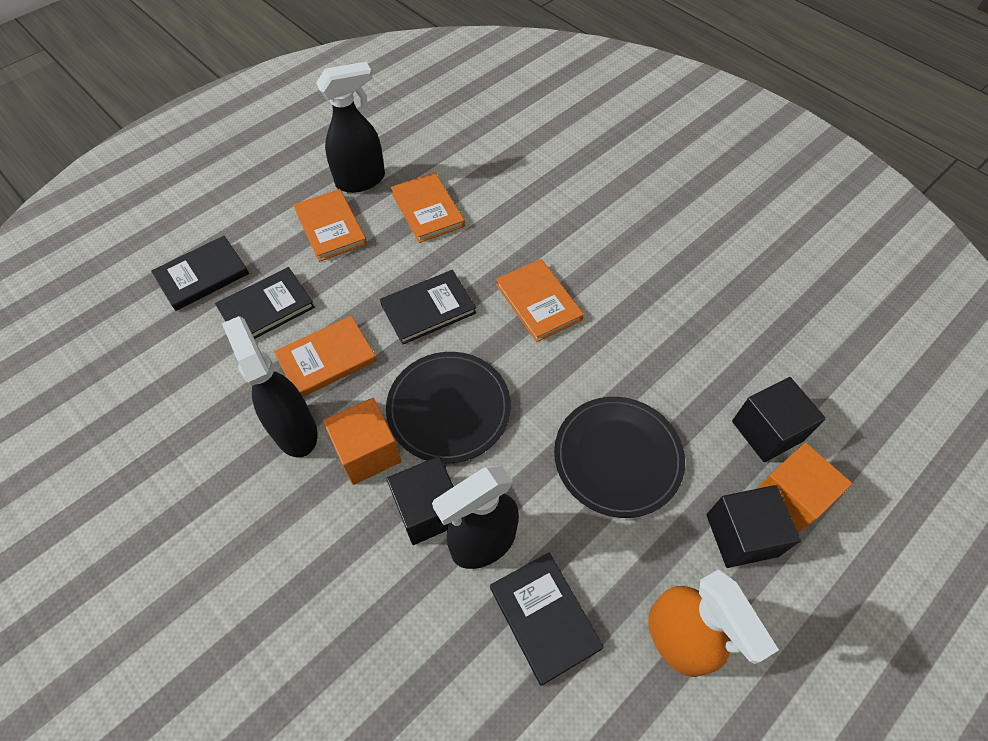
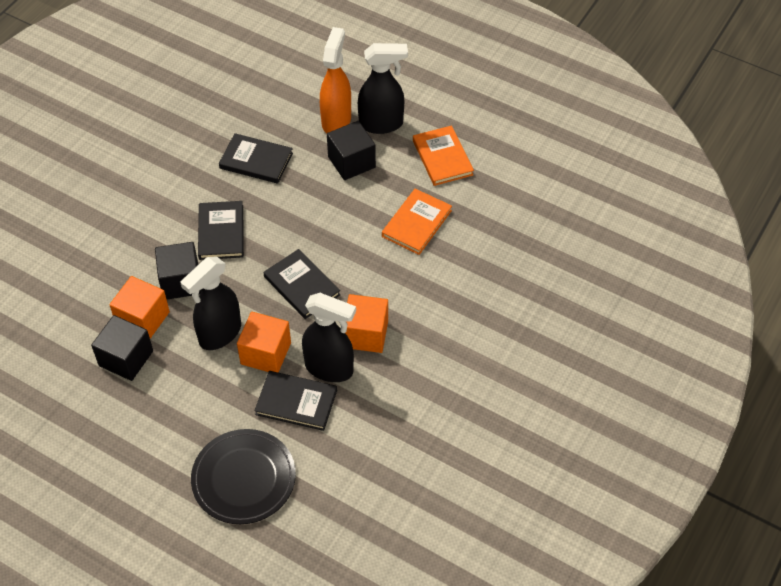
black plate: [386,352,511,463] [554,397,685,518] = 2 -> [191,429,296,524] = 1
orange book: [274,316,377,397] [293,189,367,262] [391,172,465,243] [496,259,584,342] = 4 -> [382,189,452,255] [413,125,474,186] = 2
orange cube: [323,398,401,485] [756,443,852,533] = 2 -> [109,276,170,339] [237,312,291,373] [345,294,388,353] = 3

